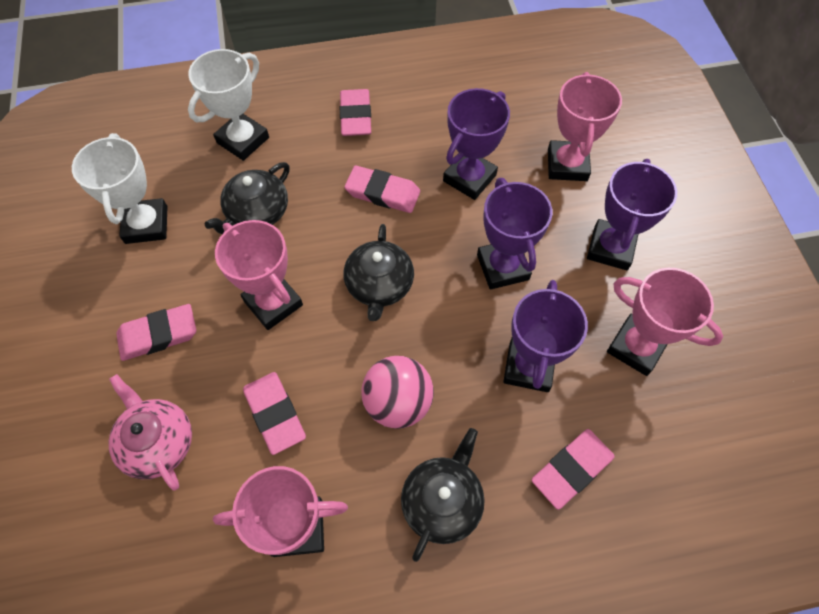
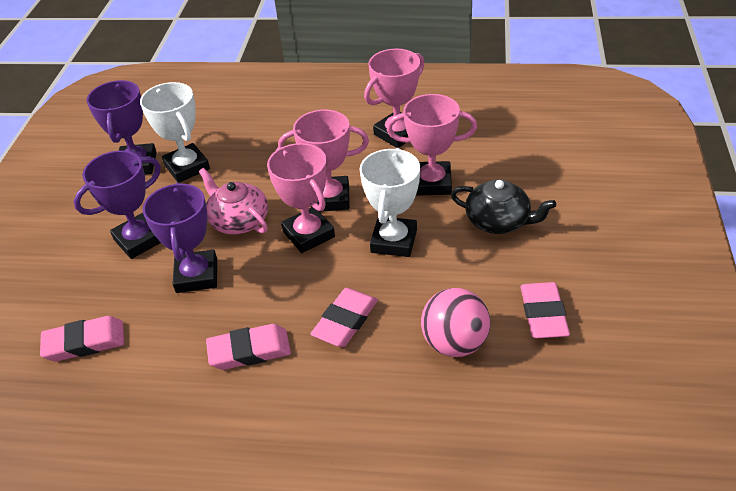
black teapot: [205,162,290,234] [344,224,414,321] [401,428,484,562] = 3 -> [451,179,556,234] = 1
pink eraser: [116,304,196,361] [243,372,306,455] [340,89,371,136] [344,166,420,213] [532,429,615,510] = 5 -> [40,316,124,361] [206,324,291,370] [311,288,378,347] [520,282,570,338] = 4
purple trophy: [443,88,510,200] [477,178,553,289] [503,280,588,392] [587,159,677,270] = 4 -> [74,151,161,259] [86,80,157,175] [142,182,217,293] = 3

